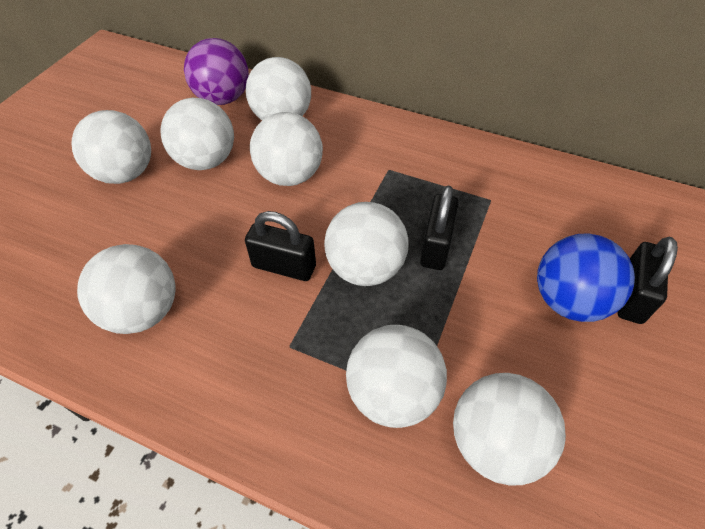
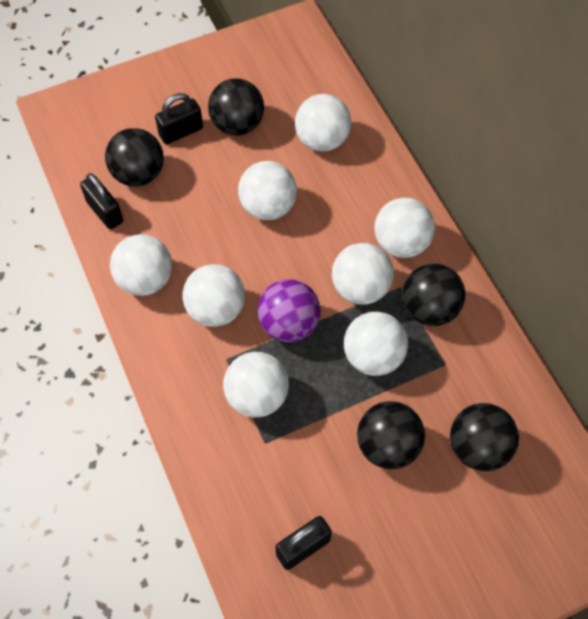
black ball: none = 0 -> [105,128,164,187] [208,78,264,136] [357,401,425,469] [402,263,466,326] [450,403,519,471] = 5
blue ball: [537,233,635,322] = 1 -> none = 0

